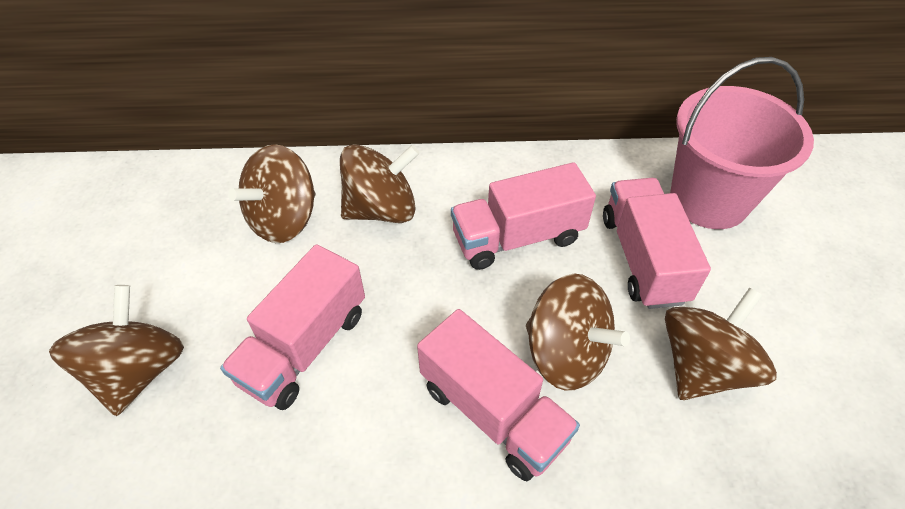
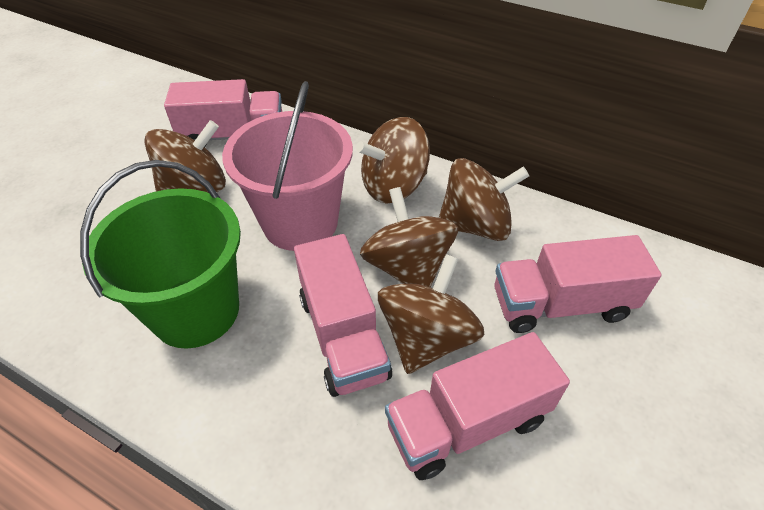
green bucket: none = 0 -> [80,160,241,349] = 1

